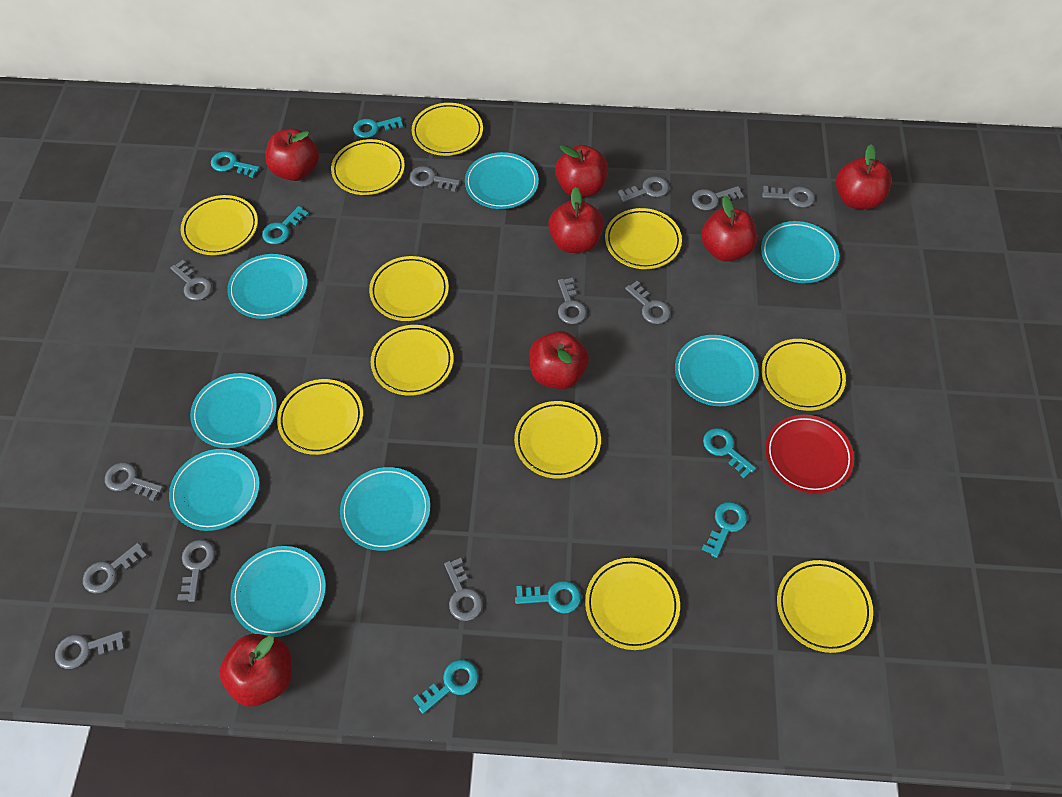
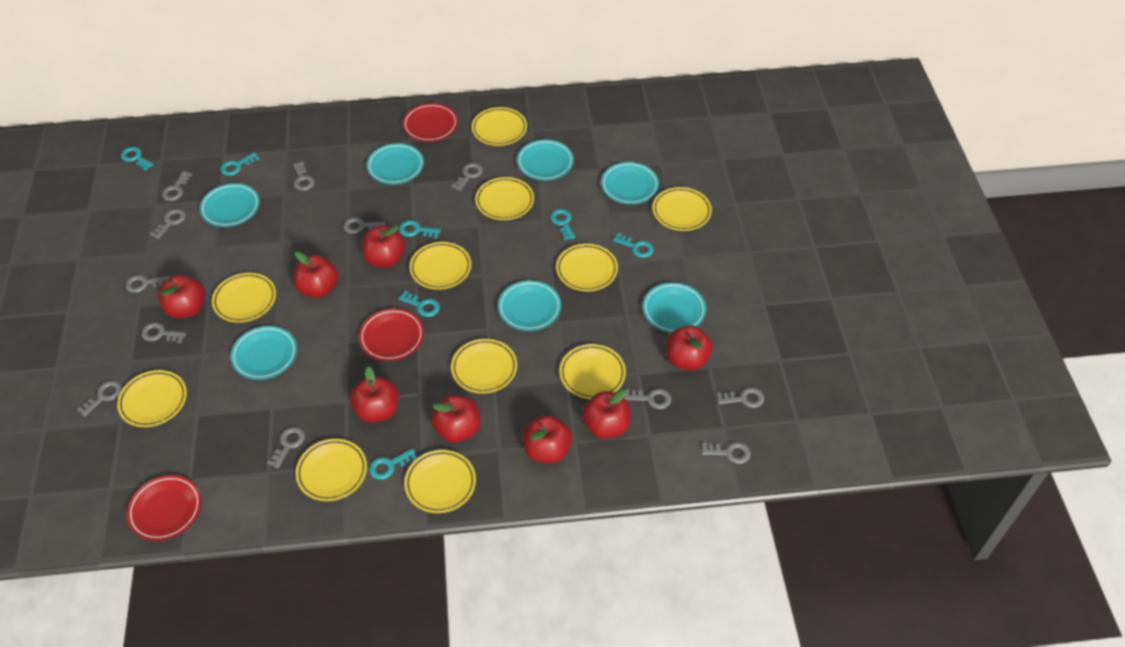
red apple: [219,634,292,706] [265,129,319,181] [529,331,589,389] [548,187,604,253] [555,145,608,197] [701,196,757,262] [836,144,892,209] = 7 -> [158,275,206,319] [293,252,339,298] [350,366,399,423] [361,225,405,268] [431,395,480,443] [522,415,572,463] [582,389,631,439] [666,325,713,371] = 8
red plate: [765,415,854,494] = 1 -> [127,475,201,541] [359,308,424,361] [403,103,458,142] = 3
turquoise plate: [169,449,260,531] [190,373,277,448] [227,254,307,319] [230,546,326,637] [340,467,430,551] [465,152,539,209] [675,335,759,406] [761,221,839,283] = 8 -> [200,183,260,227] [231,326,297,380] [367,143,424,184] [498,280,561,331] [517,140,574,180] [601,162,659,204] [643,283,706,333] = 7

